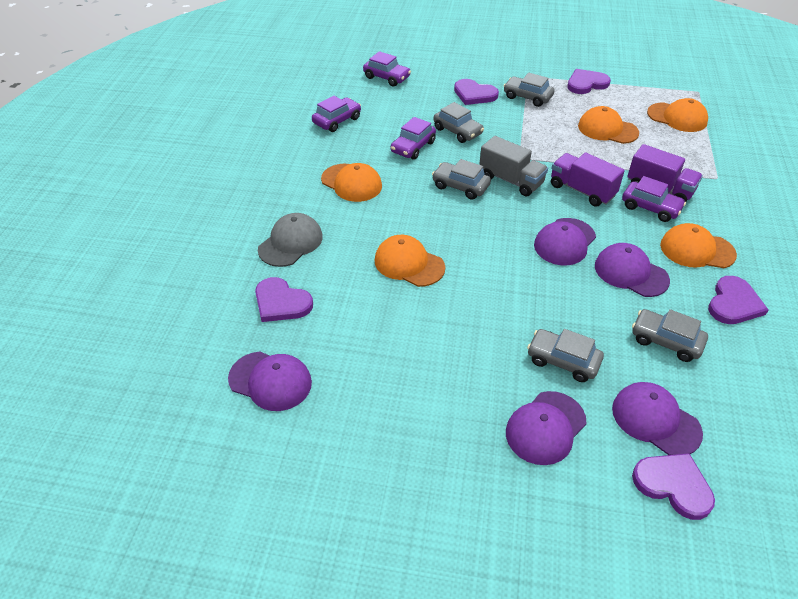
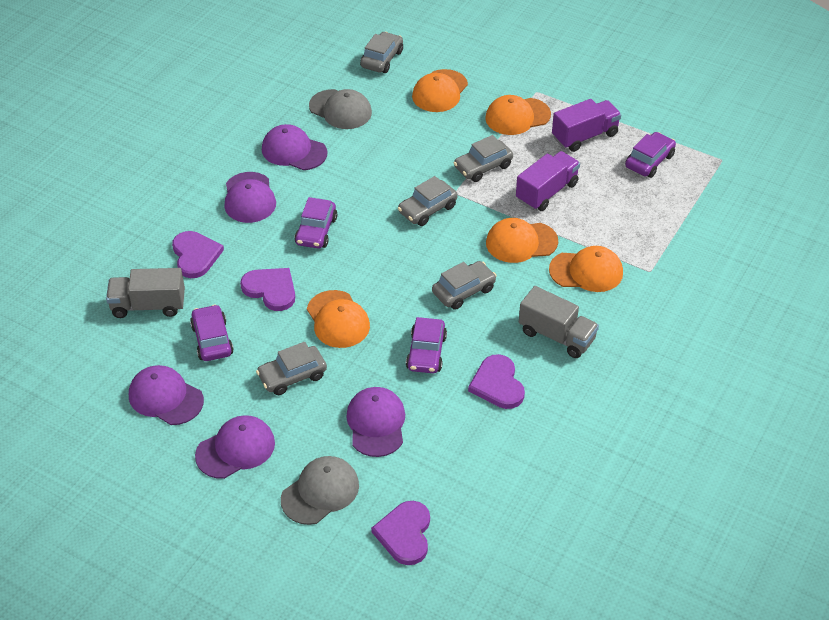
grey cap: [258,213,323,267] = 1 -> [281,456,359,525] [309,89,372,129] = 2
grey truck: [479,136,548,196] = 1 -> [106,268,185,318] [519,286,599,358] = 2
purple heart: [255,277,313,322] [454,79,499,105] [567,69,611,94] [632,453,715,520] [708,276,769,324] = 5 -> [172,231,224,278] [240,268,295,311] [371,501,430,565] [468,354,525,409] = 4

